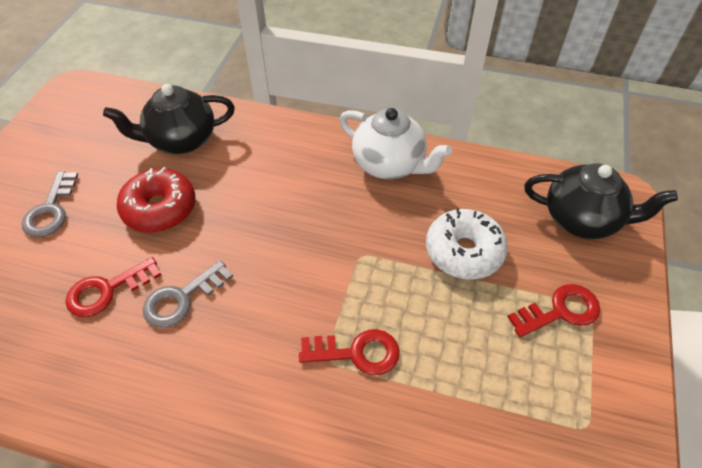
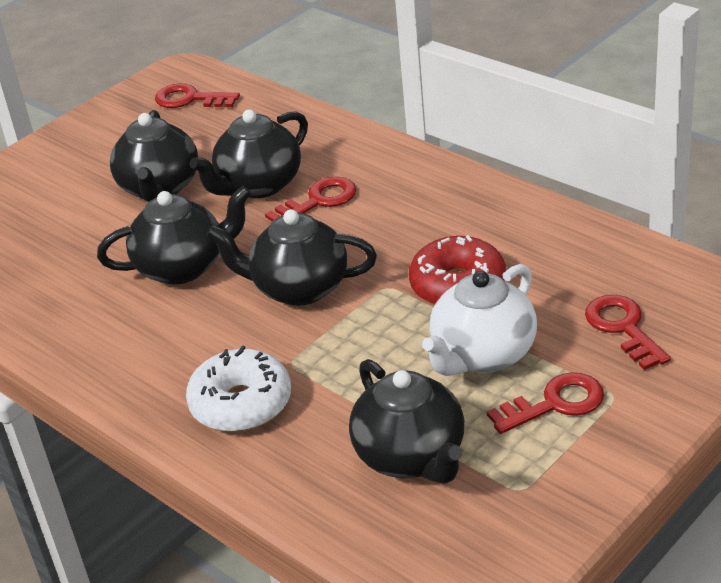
black teapot: [103,84,235,154] [524,163,678,239] = 2 -> [97,185,251,285] [110,110,198,202] [190,109,308,198] [207,210,377,306] [349,359,464,484] = 5
grey key: [22,171,78,237] [143,260,233,328] = 2 -> none = 0
red key: [65,257,161,317] [299,329,400,375] [508,284,600,337] = 3 -> [155,84,240,108] [265,177,356,222] [487,372,604,434] [585,295,671,370] = 4

